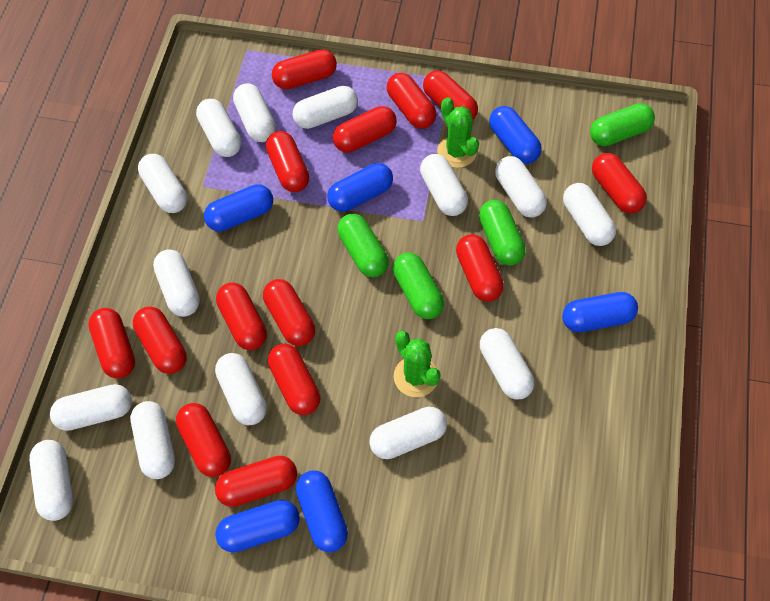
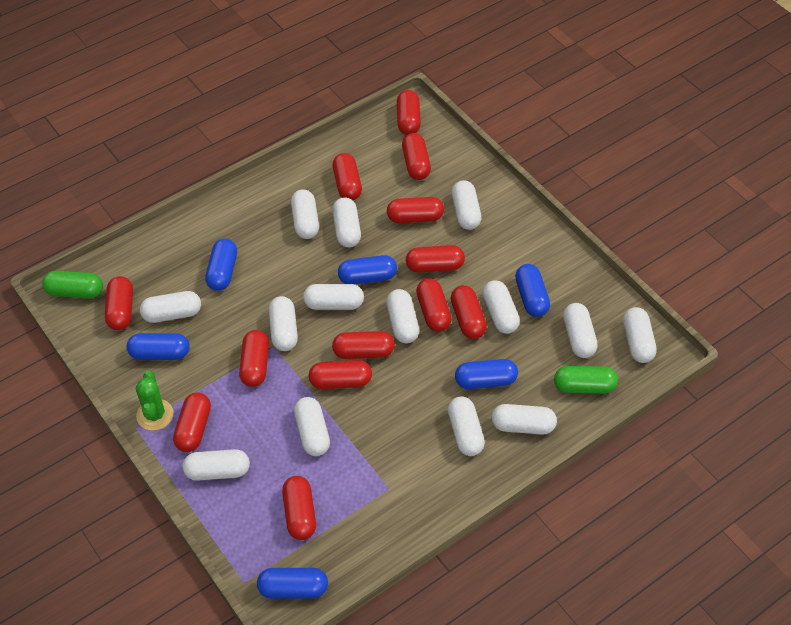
green cactus: [394,331,441,397] [437,98,479,168] = 2 -> [136,371,174,431] = 1
green capsule: [337,214,389,277] [393,252,444,319] [479,200,526,266] [590,103,655,146] = 4 -> [42,271,103,298] [554,366,618,394] = 2
red capsule: [88,308,135,379] [133,307,187,374] [176,403,231,477] [215,456,297,507] [216,282,267,350] [263,279,315,346] [266,131,309,192] [268,344,320,415] [272,49,337,89] [333,106,397,153] [387,73,437,129] [423,70,478,120] [456,234,504,302] [592,153,647,214] = 14 -> [105,276,133,330] [173,392,211,452] [239,330,269,387] [282,476,316,540] [308,360,372,389] [332,331,395,359] [333,153,362,200] [387,197,444,223] [397,90,421,135] [402,133,431,180] [406,245,465,273] [416,278,452,332] [451,285,487,339] = 13

